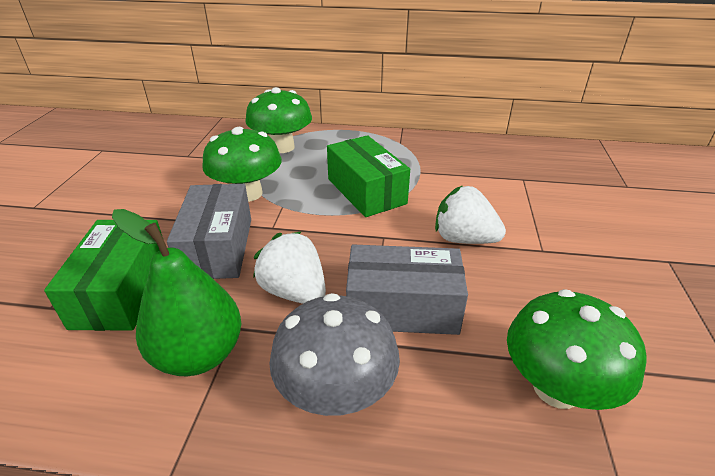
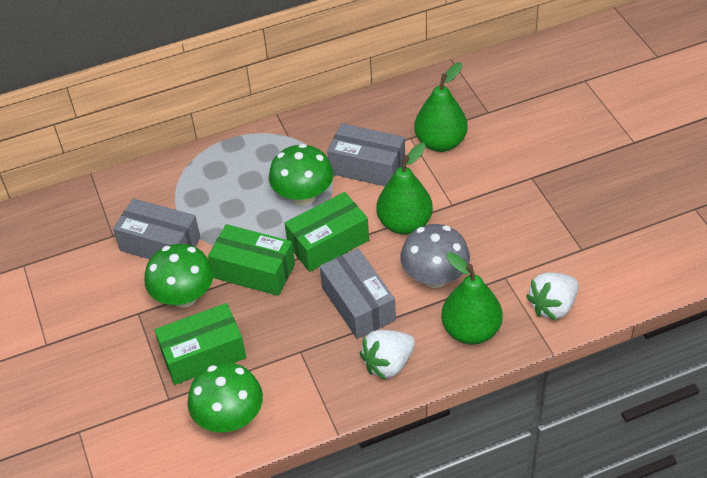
green box: [44,220,162,331] [327,135,410,217] = 2 -> [155,303,246,385] [208,224,295,296] [284,192,369,272] = 3
green pear: [112,209,241,376] = 1 -> [377,143,433,235] [414,62,468,152] [441,252,503,345] = 3
grey box: [167,184,251,279] [346,245,468,335] = 2 -> [113,198,201,259] [320,248,396,339] [327,123,405,186] = 3

